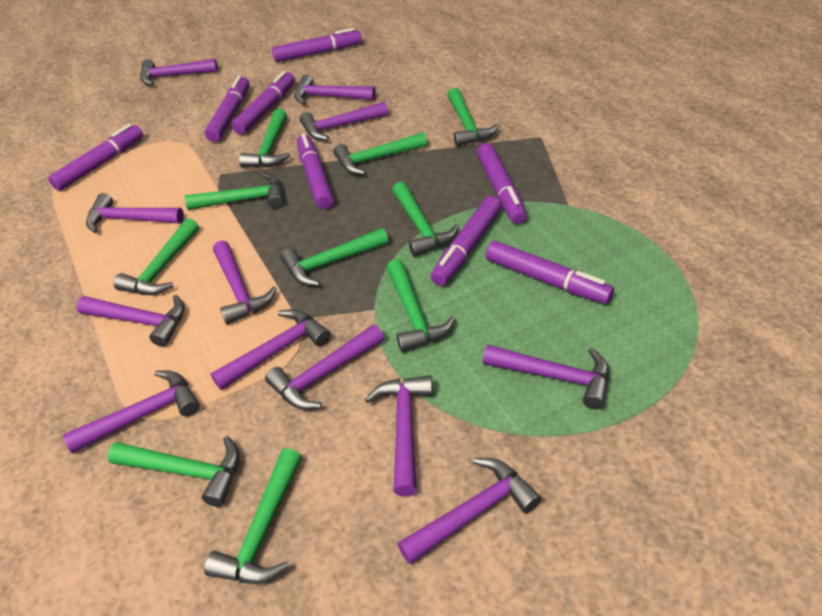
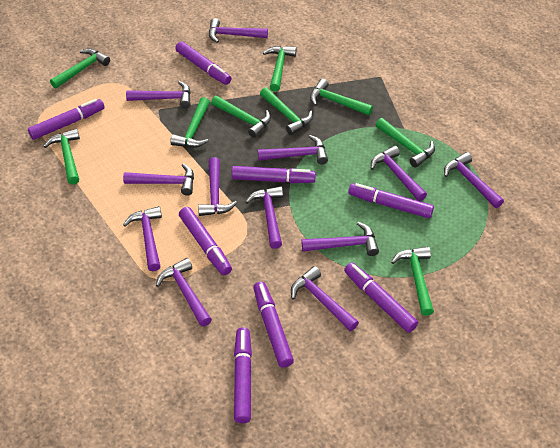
green hammer: [108,436,239,507] [114,218,199,295] [185,173,283,210] [204,448,302,584] [239,109,290,168] [280,228,389,286] [333,132,427,175] [387,259,456,352] [392,182,459,257] [447,88,499,147] = 10 -> [44,128,80,185] [50,48,110,89] [170,97,210,148] [211,96,271,138] [260,87,313,135] [263,46,297,92] [310,79,373,116] [376,118,435,168] [391,246,434,316] = 9

